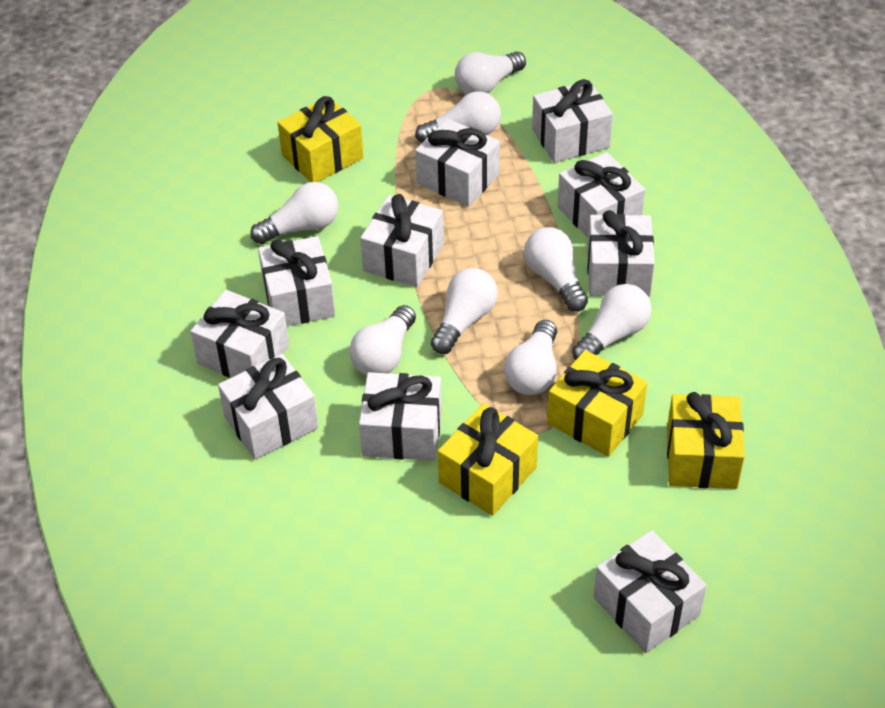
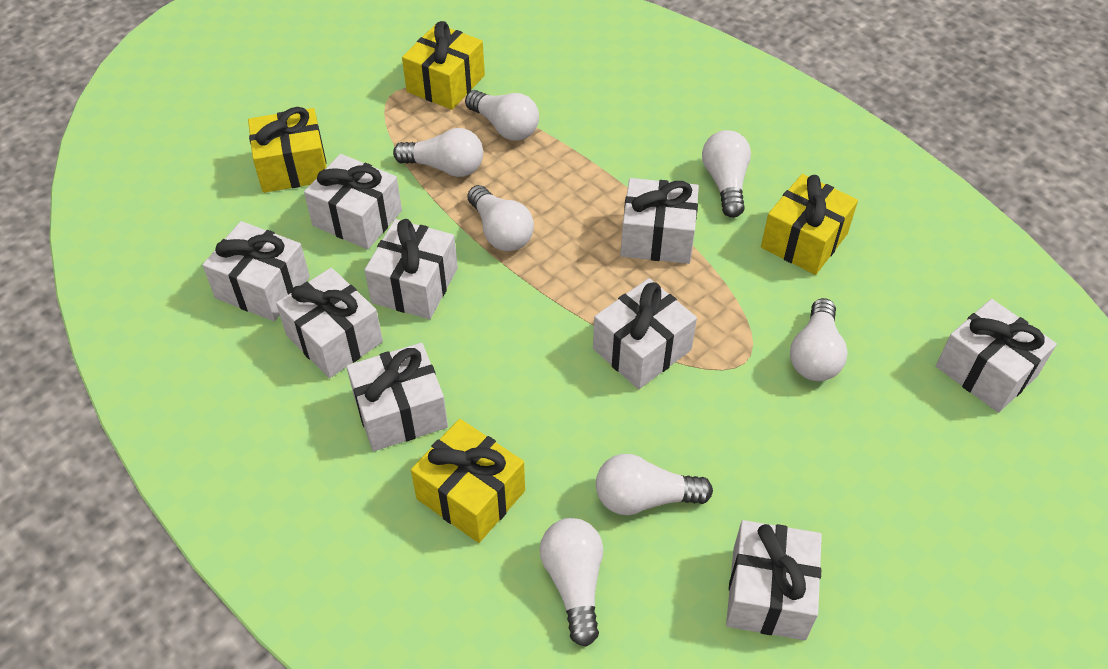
white gift: [190,290,289,378] [218,354,318,459] [258,236,336,326] [359,372,442,461] [360,194,444,287] [415,119,500,207] [532,79,613,163] [558,152,645,238] [587,210,655,297] [593,530,707,653] = 10 -> [202,221,310,321] [276,268,383,378] [304,154,402,250] [346,343,448,451] [365,219,458,319] [593,278,697,389] [621,178,699,264] [726,520,822,640] [936,299,1057,413] = 9
white light bulb: [250,182,338,244] [349,305,416,375] [415,91,501,143] [431,268,498,354] [455,51,526,94] [504,320,557,395] [524,227,588,312] [572,284,652,360] = 8 -> [393,128,483,177] [465,90,539,141] [468,185,534,251] [540,518,603,647] [596,454,713,515] [702,130,751,218] [790,298,848,381] = 7

